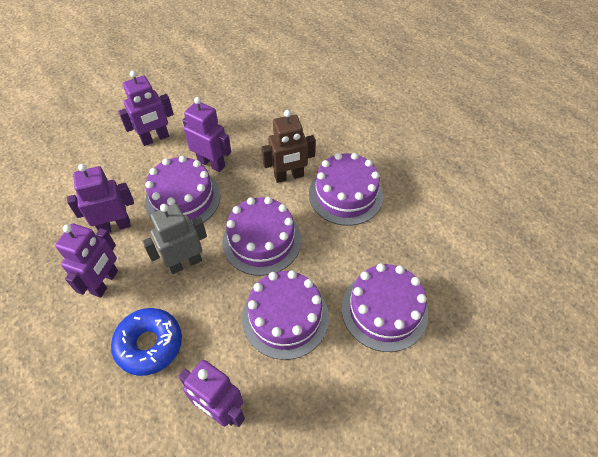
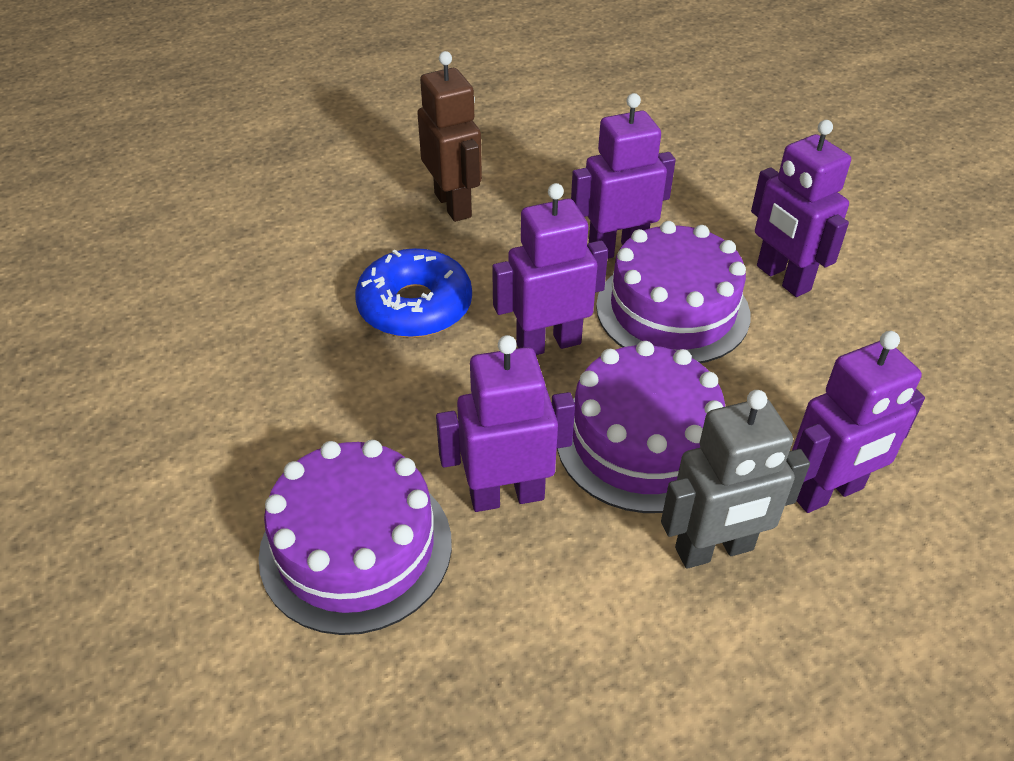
purple cake: [145,155,221,226] [222,197,301,276] [242,270,329,360] [309,153,383,226] [342,263,428,352] = 5 -> [258,440,452,635] [557,341,725,513] [596,221,750,363] = 3

